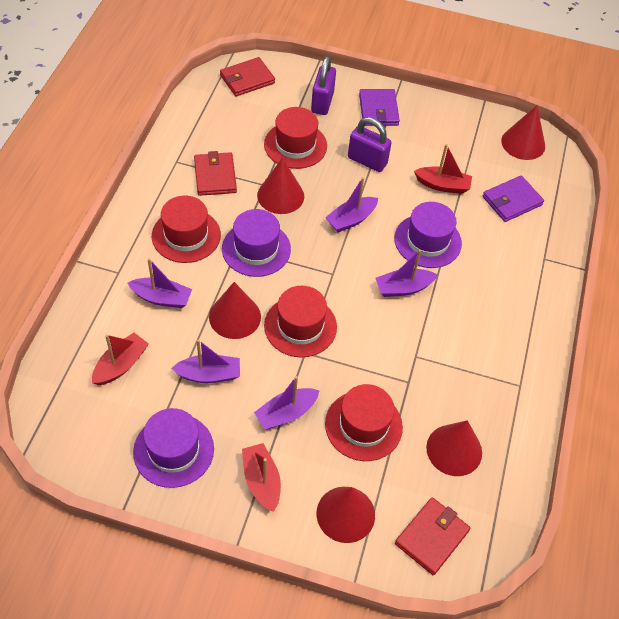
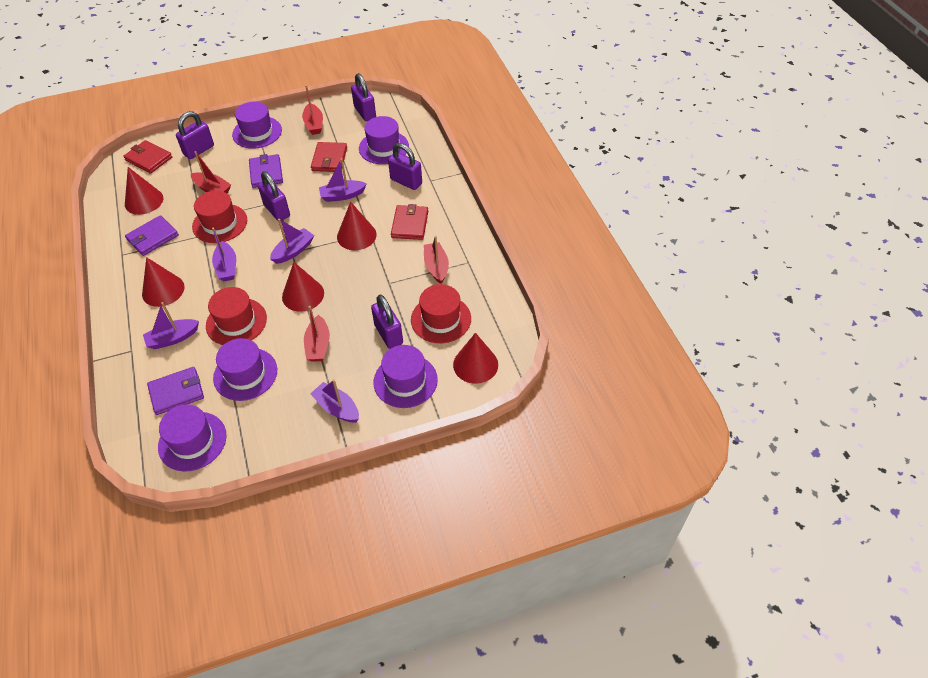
purple hat: [133,408,214,488] [222,209,291,277] [394,202,462,268] = 3 -> [158,405,227,472] [213,338,277,401] [232,102,282,149] [359,116,409,164] [373,345,438,408] = 5
purple padlock: [311,56,336,115] [348,117,392,172] = 2 -> [176,111,214,159] [258,171,290,221] [351,73,376,121] [371,295,403,349] [388,143,422,190] = 5
purple wallet: [359,89,400,126] [483,176,544,222] = 2 -> [125,215,179,256] [147,367,204,415] [249,154,283,188] = 3
red boat: [92,333,149,385] [242,443,281,512] [414,144,472,194] = 3 -> [191,151,231,193] [302,85,323,135] [304,306,330,362] [424,236,449,284] = 4
red hat: [152,196,221,263] [264,107,327,169] [264,286,337,358] [325,384,403,461] = 4 -> [192,191,247,243] [206,287,267,345] [411,284,471,343] = 3

